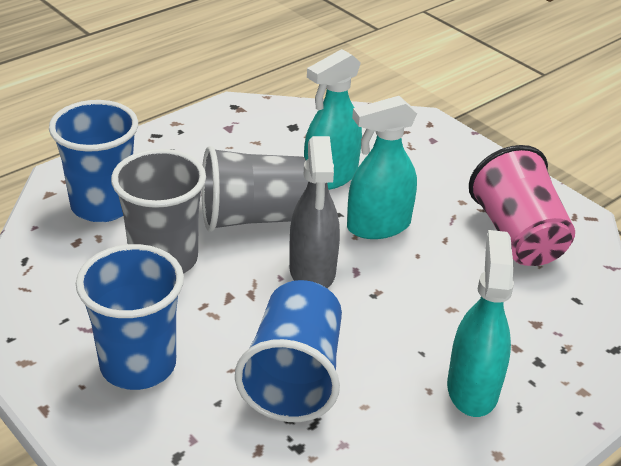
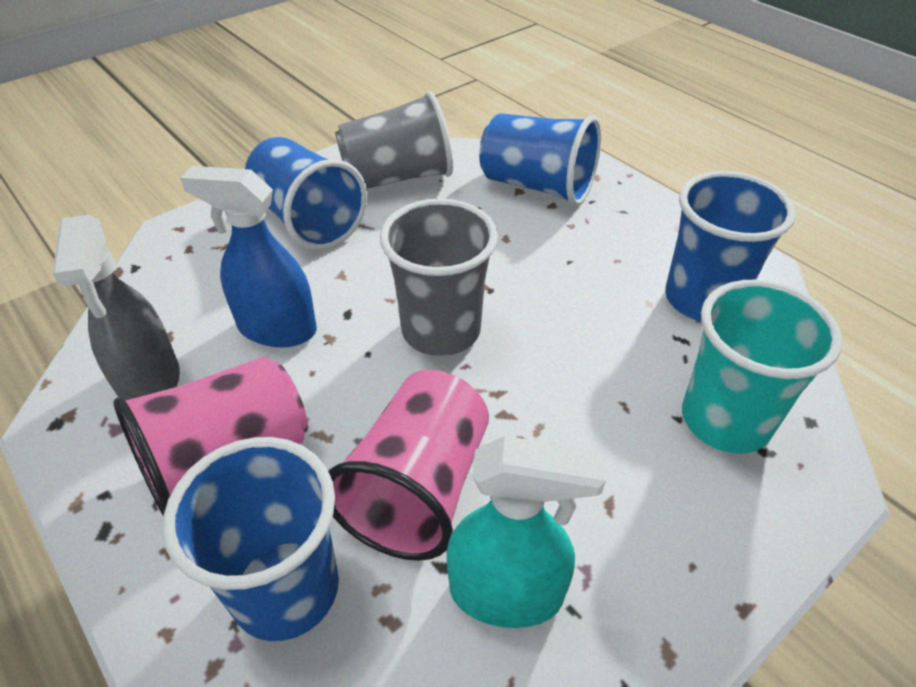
blue cup: [49,100,138,222] [76,244,184,390] [235,280,342,422] = 3 -> [163,437,339,641] [245,137,367,250] [479,114,601,206] [665,171,796,321] = 4
blue spray bottle: none = 0 -> [180,166,317,347] = 1
pink cup: [469,145,575,266] = 1 -> [114,357,308,515] [328,370,489,561] = 2
turquoise cup: none = 0 -> [682,280,843,454] = 1
turquoise spray bottle: [304,49,362,190] [347,96,417,239] [447,230,514,417] = 3 -> [447,436,606,628] = 1

